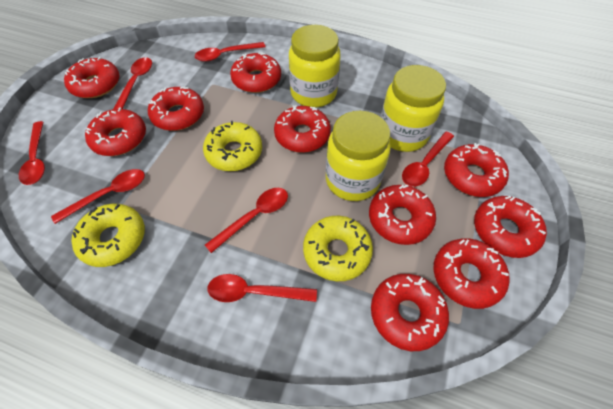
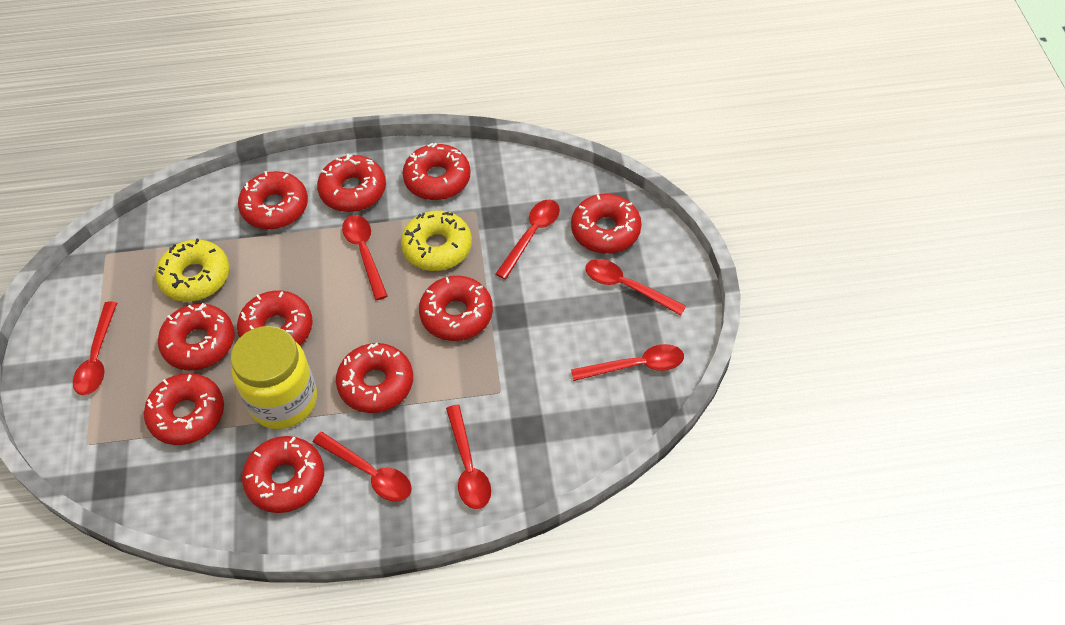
yellow donut: [71,204,145,267] [203,121,262,171] [303,216,373,281] = 3 -> [156,239,229,302] [401,210,472,271] = 2
yellow jar: [289,25,341,107] [326,111,391,201] [381,65,446,152] = 3 -> [231,326,317,429] = 1

